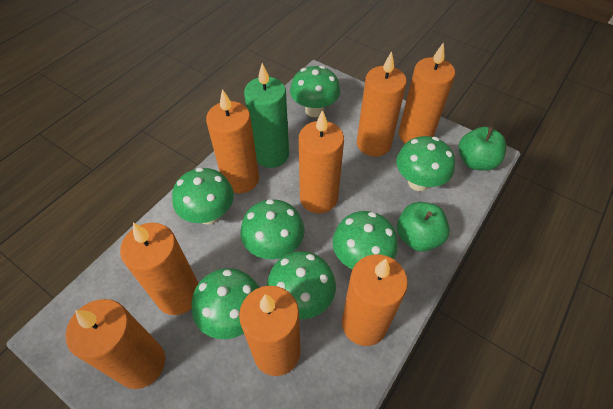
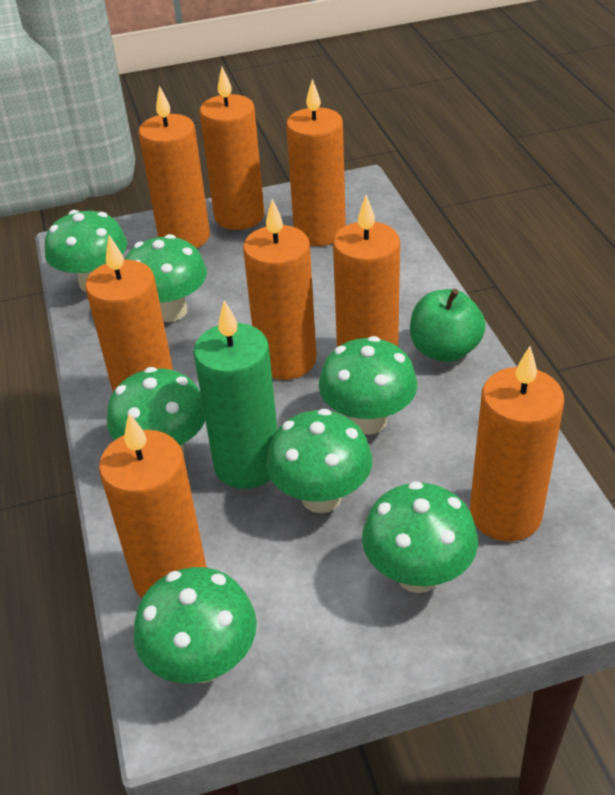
green apple: [397,202,450,252] [459,127,506,171] = 2 -> [410,289,486,362] = 1

